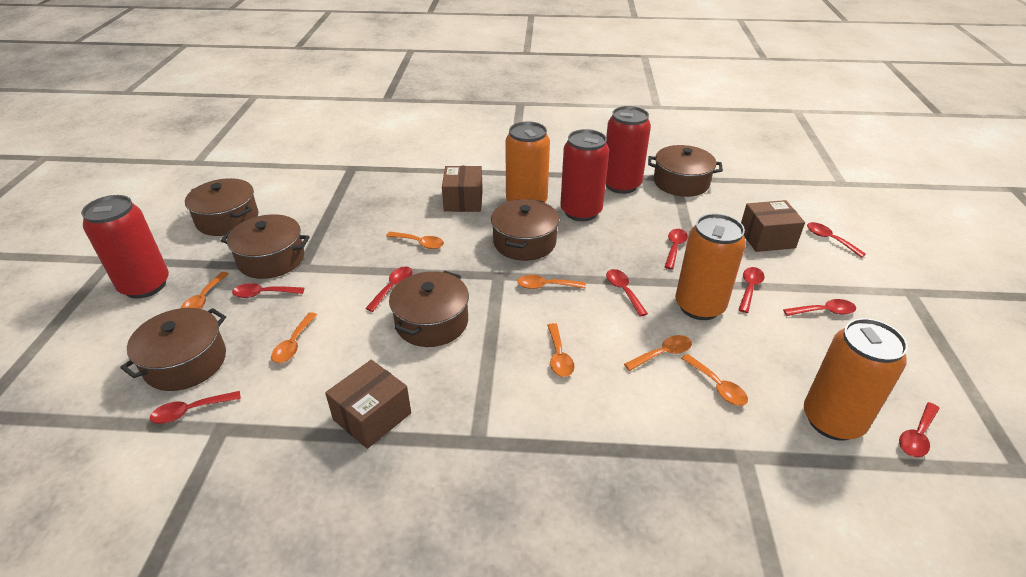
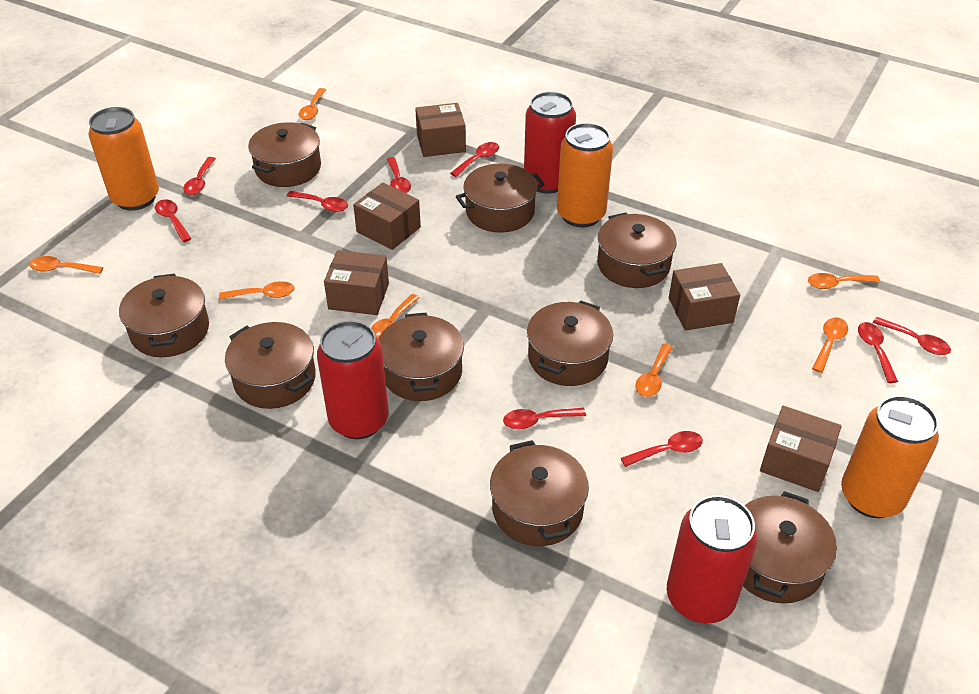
brown box: [325,360,411,449] [442,166,483,212] [741,200,805,252] = 3 -> [324,250,389,315] [353,183,421,250] [415,103,466,157] [669,263,740,331] [760,406,842,492] = 5
brown pot: [120,308,226,391] [185,178,258,236] [221,214,310,279] [389,271,469,347] [491,199,559,261] [648,145,723,197] = 6 -> [119,274,209,357] [225,322,316,409] [248,122,321,187] [378,313,464,401] [456,163,545,233] [490,440,589,546] [527,301,613,386] [597,212,677,288] [743,491,837,603] = 9

